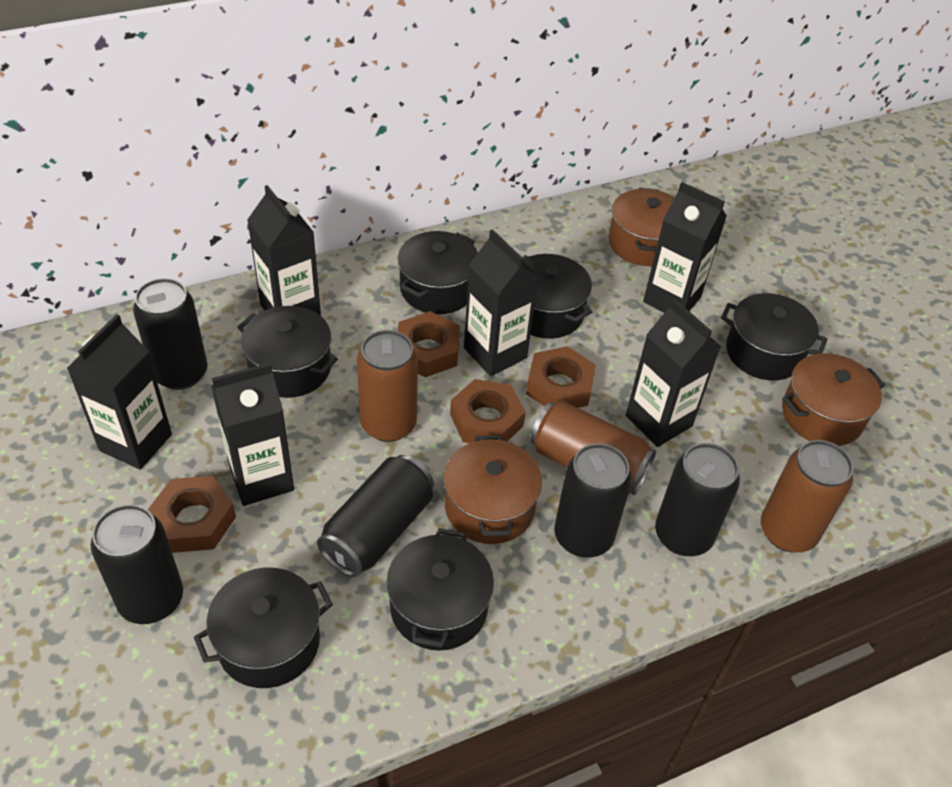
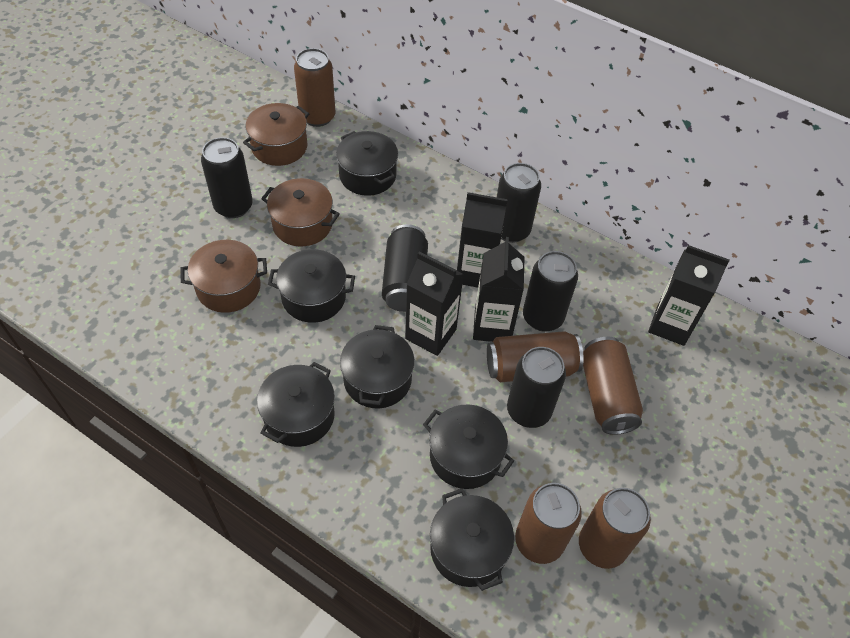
black carton: [67,314,172,470] [211,363,294,506] [247,185,321,316] [464,229,539,376] [626,299,721,447] [643,182,727,313] = 6 -> [405,252,464,356] [457,192,508,288] [473,237,525,342] [648,245,730,346] = 4
brown can: [357,330,418,442] [530,401,656,495] [761,440,853,552] = 3 -> [294,48,335,127] [487,331,584,382] [515,483,582,564] [579,488,651,569] [583,337,643,435] = 5
brown nut: [148,476,236,553] [398,311,460,377] [450,379,525,443] [526,346,596,408] = 4 -> none = 0

